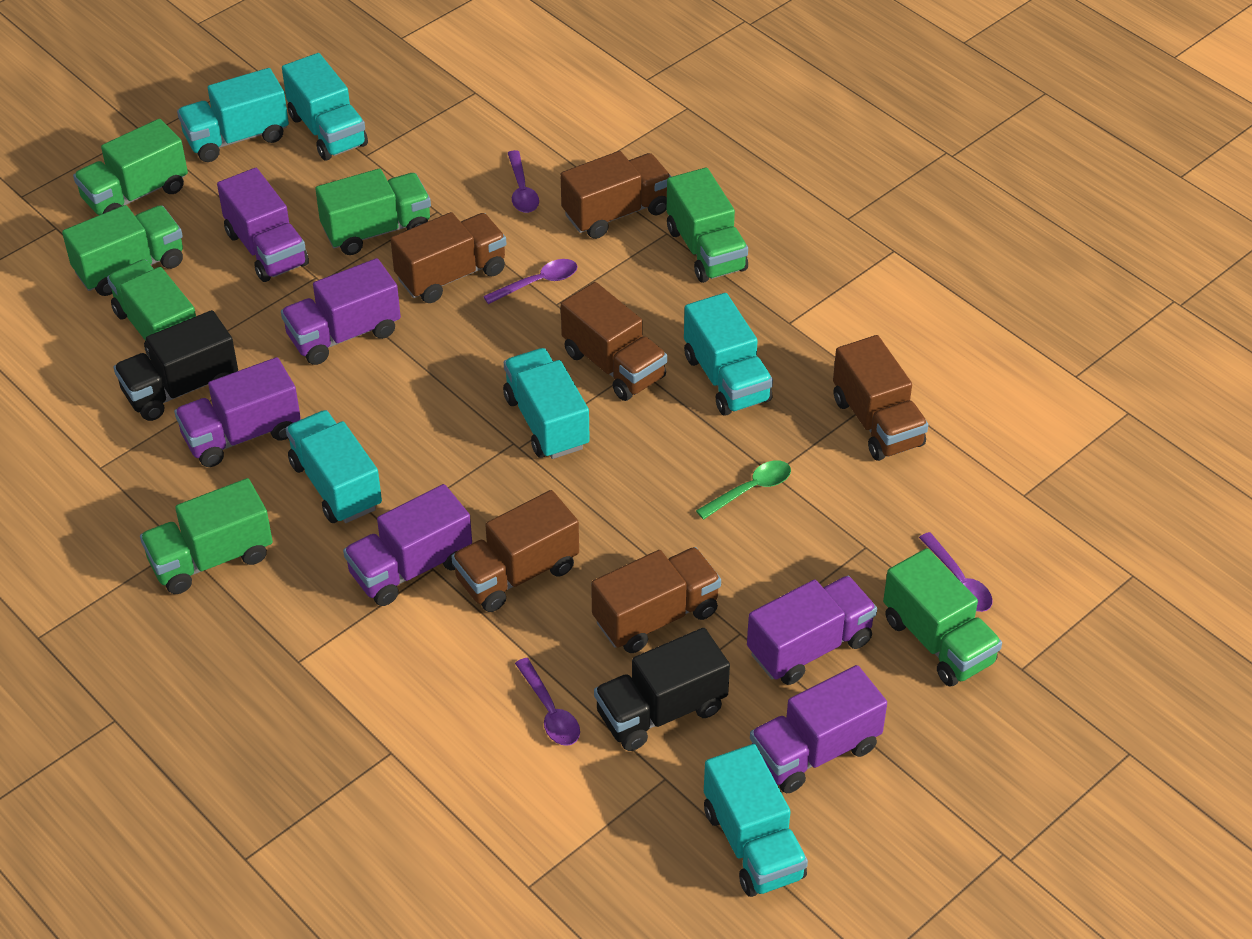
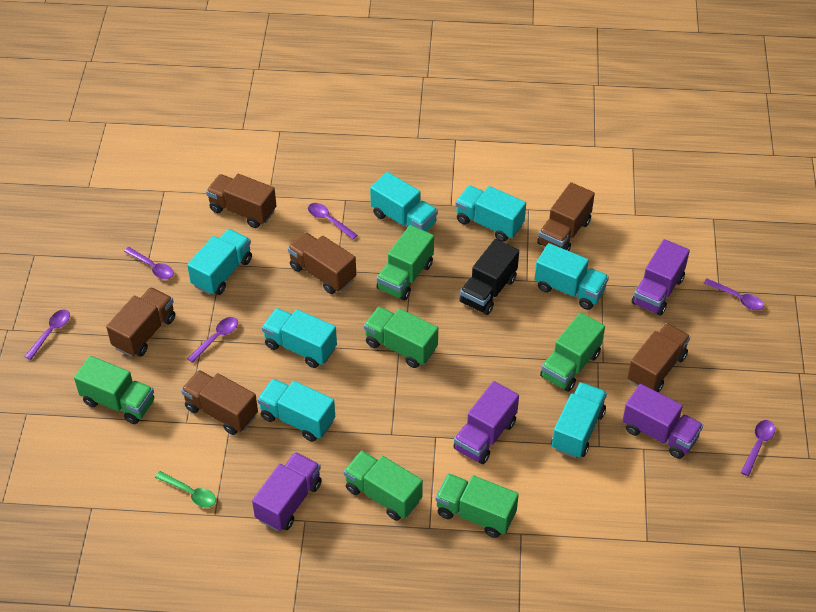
black truck: [113,310,238,421] [594,628,730,751] = 2 -> [459,239,519,315] = 1
green truck: [62,205,183,296] [73,119,188,215] [107,259,196,358] [140,478,273,594] [315,169,431,255] [667,168,748,283] [883,548,1002,687] = 7 -> [74,356,154,424] [344,450,423,521] [364,307,438,368] [377,225,434,301] [436,474,519,538] [540,312,605,392] = 6
purple spoon: [483,259,578,304] [508,150,539,213] [515,658,580,746] [919,532,993,612] = 4 -> [25,310,70,360] [124,247,174,279] [187,317,238,363] [308,203,357,240] [703,279,764,310] [741,420,775,476] = 6
purple truck: [174,357,301,467] [217,168,309,282] [281,258,401,365] [343,484,472,606] [747,576,877,685] [750,665,887,793] = 6 -> [252,452,322,531] [453,381,519,464] [622,384,703,459] [632,239,690,316] = 4
turquoise truck: [177,68,289,162] [282,53,368,160] [286,410,382,523] [503,348,590,459] [684,293,773,416] [704,744,808,897] = 6 -> [187,229,252,295] [257,379,335,442] [262,308,337,368] [370,172,438,231] [455,185,526,242] [534,243,609,310] [551,382,607,458] = 7

